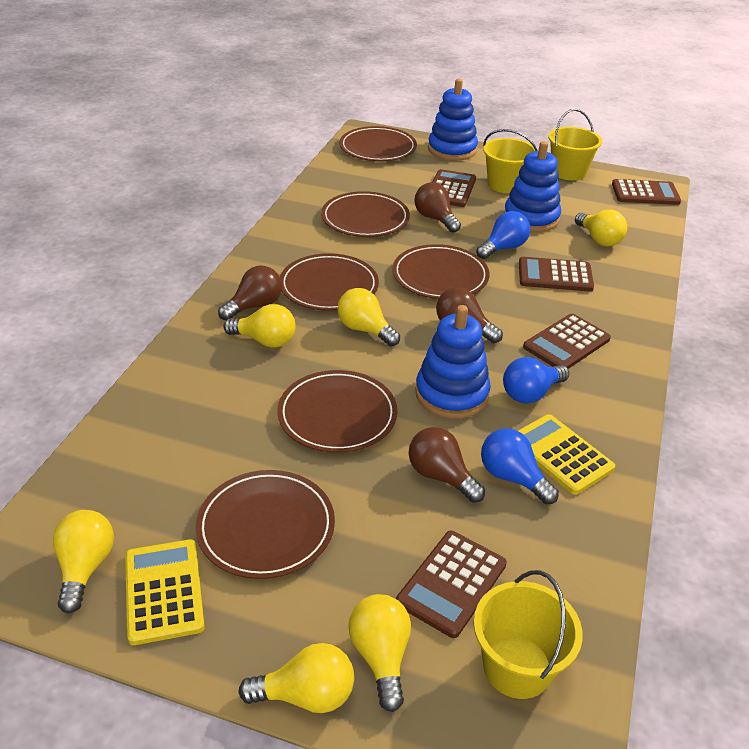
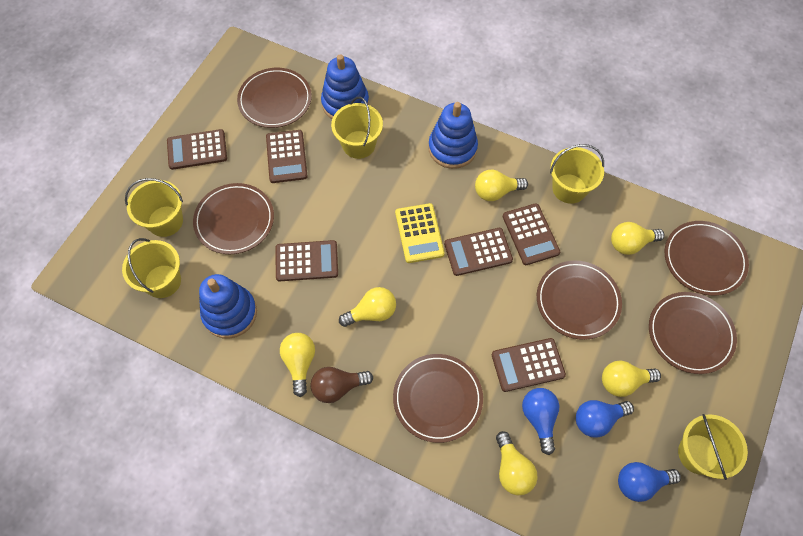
brown calculator: [396,531,507,638] [432,169,476,207] [519,257,594,292] [523,314,611,369] [612,179,681,205] = 5 -> [167,129,227,170] [266,130,307,183] [276,240,338,281] [444,228,513,276] [492,338,566,392] [502,203,560,265] = 6
brown light bulb: [218,266,282,320] [409,427,485,503] [415,182,461,233] [436,287,503,343] = 4 -> [311,367,373,403] = 1
yellow bucket: [474,570,583,699] [483,129,538,193] [548,109,602,180] = 3 -> [122,238,181,298] [125,178,183,237] [331,97,383,159] [550,144,604,204] [678,414,748,480] = 5
yellow calculator: [125,539,205,645] [518,414,615,495] = 2 -> [395,203,445,263] = 1

